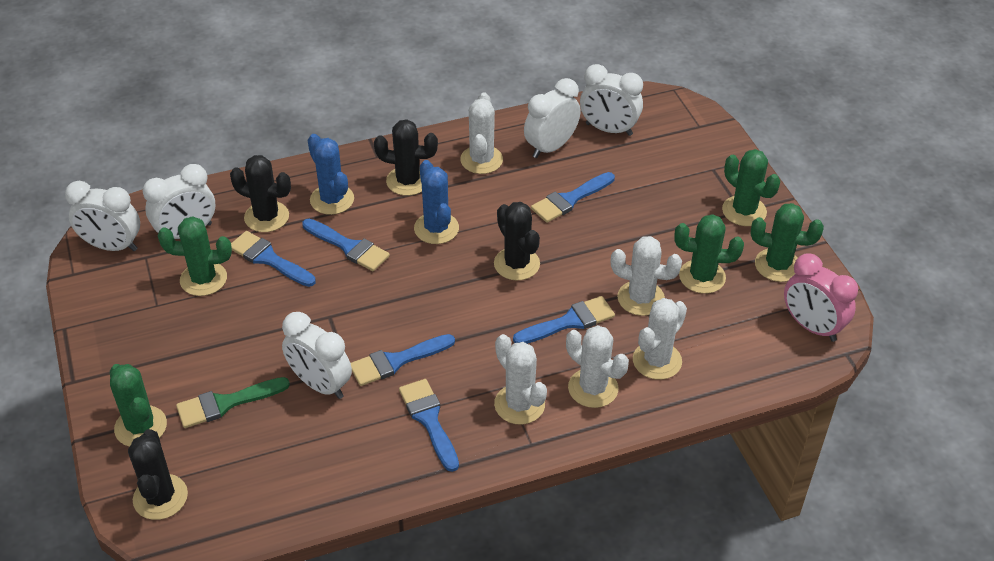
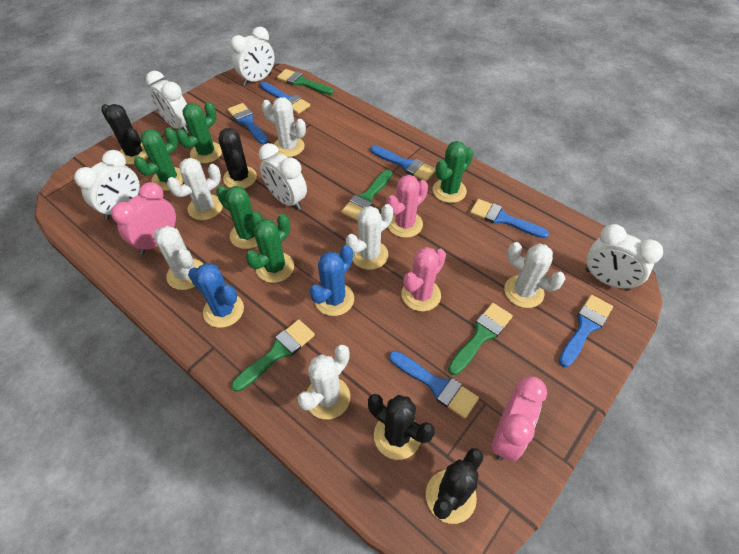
green brush: [176,377,290,428] = 1 -> [231,319,315,392] [277,69,334,95] [341,170,392,221] [448,303,513,375] = 4
pink cactus: none = 0 -> [386,175,428,238] [401,247,446,311] = 2
pink clock: [784,253,858,342] = 1 -> [111,182,176,254] [492,376,547,462] = 2
white cactus: [460,92,503,174] [494,334,547,425] [566,325,629,408] [611,236,682,316] [633,298,687,380] = 5 -> [154,226,203,290] [167,158,223,220] [262,97,306,157] [297,345,350,419] [346,204,393,270] [504,242,565,308] = 6

